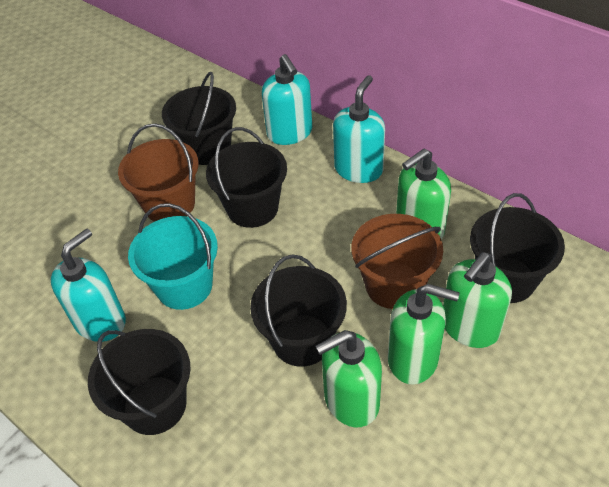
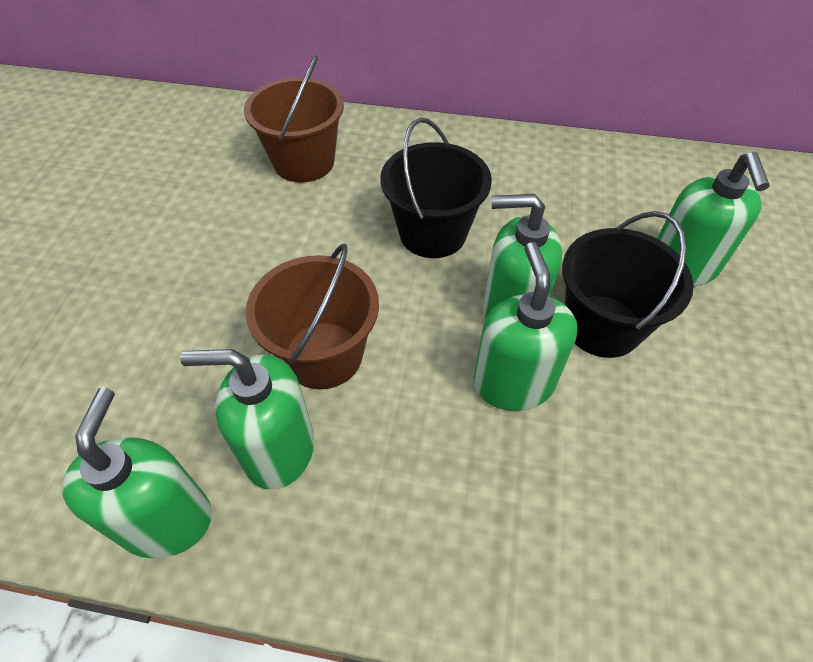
black bucket: [88,329,191,435] [162,72,236,165] [206,127,287,228] [250,254,347,367] [470,193,565,303] = 5 -> [381,117,492,258] [562,211,694,358] = 2
green soap dispenser: [315,330,382,428] [388,284,459,385] [396,149,451,239] [443,252,512,348] = 4 -> [62,387,212,559] [180,349,314,490] [474,242,578,411] [483,194,562,317] [657,152,770,286] = 5
turquoise bucket: [128,203,218,310] = 1 -> none = 0
turquoise soap dispenser: [51,228,126,342] [262,54,312,145] [333,75,385,183] = 3 -> none = 0

